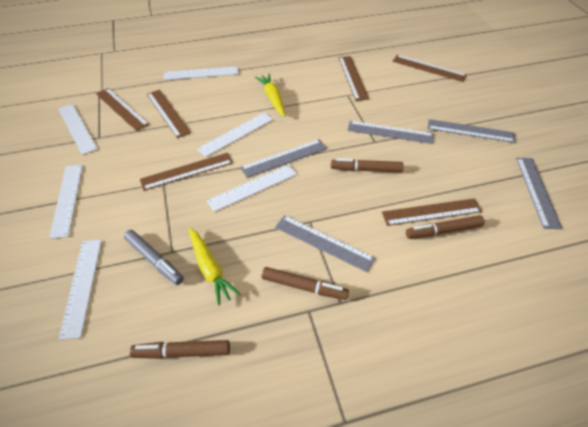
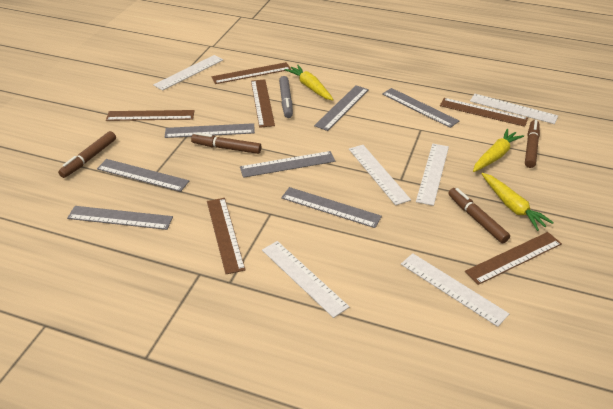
grey ruler: [240,139,327,178] [275,215,375,272] [347,121,434,144] [428,119,515,143] [516,158,562,229] = 5 -> [67,206,173,230] [97,159,189,192] [165,123,255,138] [240,151,335,178] [281,187,382,228] [314,85,369,131] [382,88,459,128] = 7
yellow carrot: [189,228,240,306] [255,74,285,117] = 2 -> [284,65,334,100] [473,129,524,172] [481,173,554,231] = 3

